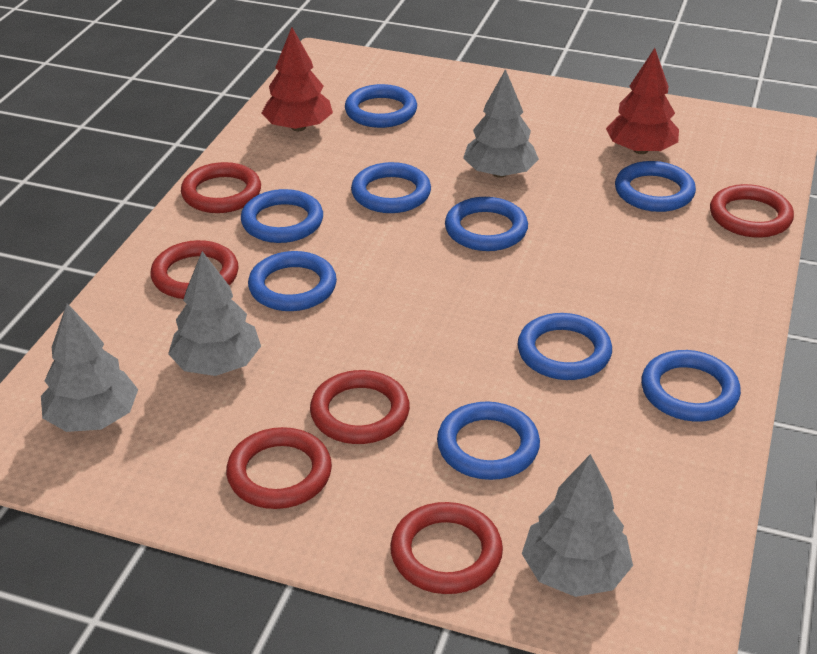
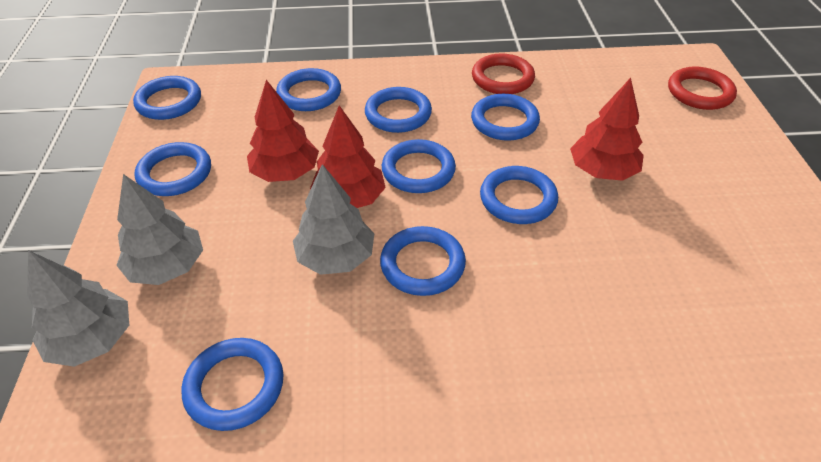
grey tree: [41,303,138,432] [168,251,261,376] [463,69,539,178] [522,454,633,597] = 4 -> [27,250,129,367] [116,174,203,285] [293,164,374,275] = 3
red ring: [150,240,239,299] [181,162,261,213] [226,427,332,509] [310,370,410,444] [390,502,503,594] [710,184,794,238] = 6 -> [472,53,535,94] [668,67,737,110] = 2
red tree: [261,27,333,131] [606,48,679,154] = 2 -> [247,80,319,182] [310,105,386,208] [570,78,644,181] = 3

